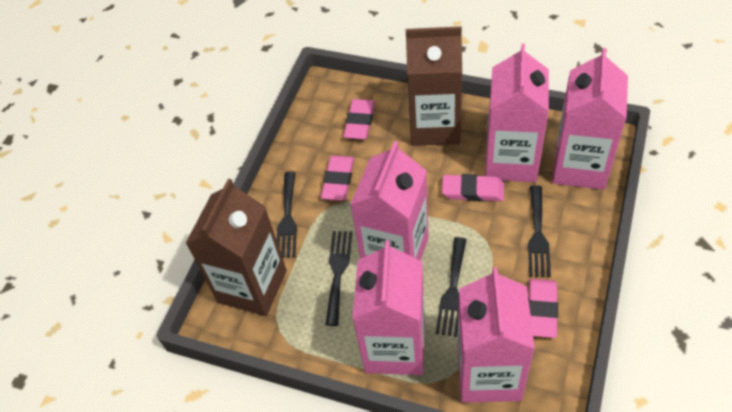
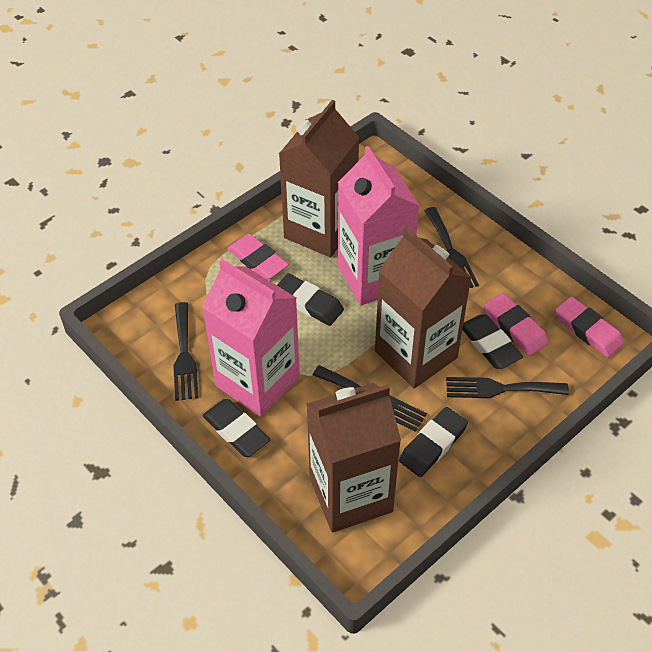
black eraser: none = 0 -> [202,399,270,457] [277,273,344,326] [399,407,468,477] [462,314,523,369] = 4
brown carton: [186,178,287,316] [406,26,462,146] = 2 -> [279,100,359,257] [307,383,401,533] [375,227,472,388] = 3
pink carton: [350,141,428,261] [353,240,425,375] [457,267,535,403] [485,43,549,182] [552,48,628,190] = 5 -> [202,259,300,417] [338,146,420,306] = 2
pink eraser: [321,156,354,201] [344,99,375,139] [442,174,504,202] [528,279,558,338] = 4 -> [227,234,289,280] [484,293,548,356] [555,297,624,358] = 3

